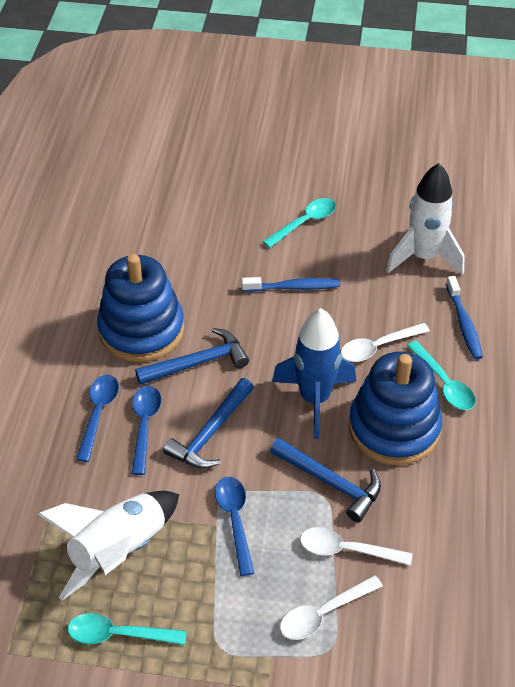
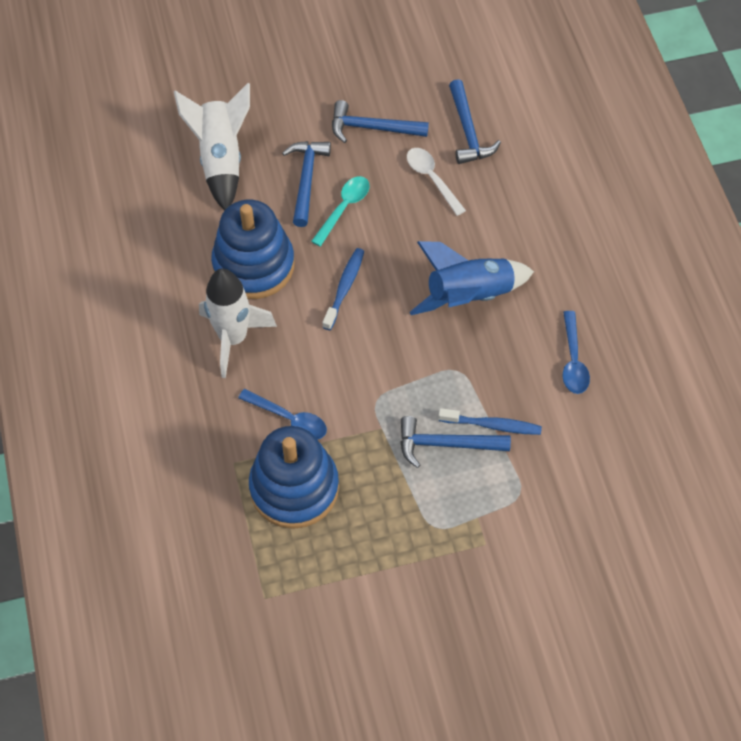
blue hammer: [135,328,249,385] [163,378,254,469] [270,438,381,522] = 3 -> [282,141,331,227] [332,100,429,143] [401,416,511,468] [449,79,501,164] = 4
blue spoon: [76,375,119,462] [132,386,161,475] [215,477,254,576] = 3 -> [238,389,327,440] [563,311,590,394] = 2
turquoise spoon: [68,613,187,645] [263,198,336,248] [407,341,476,410] = 3 -> [311,176,370,247] = 1
white spoon: [280,575,383,640] [300,527,412,566] [341,323,430,362] = 3 -> [407,148,466,216] = 1

